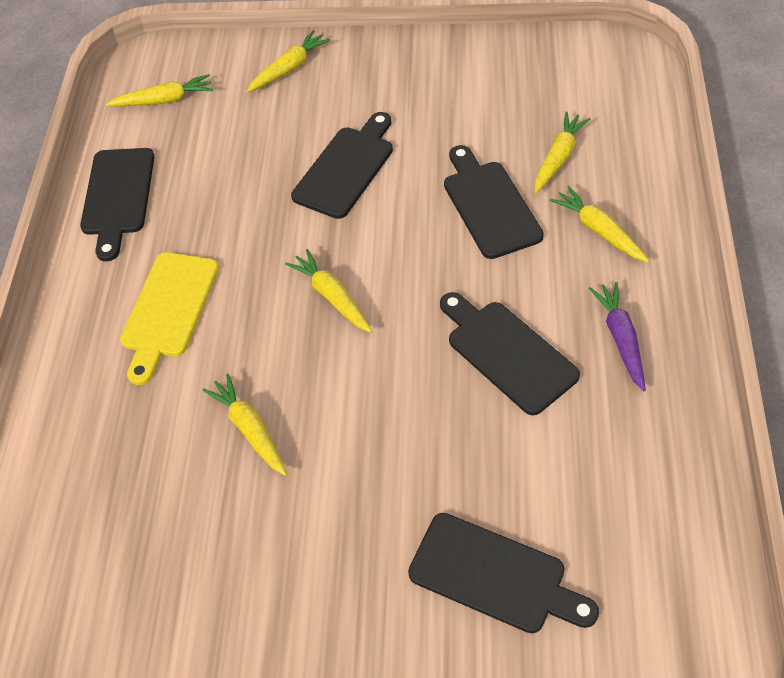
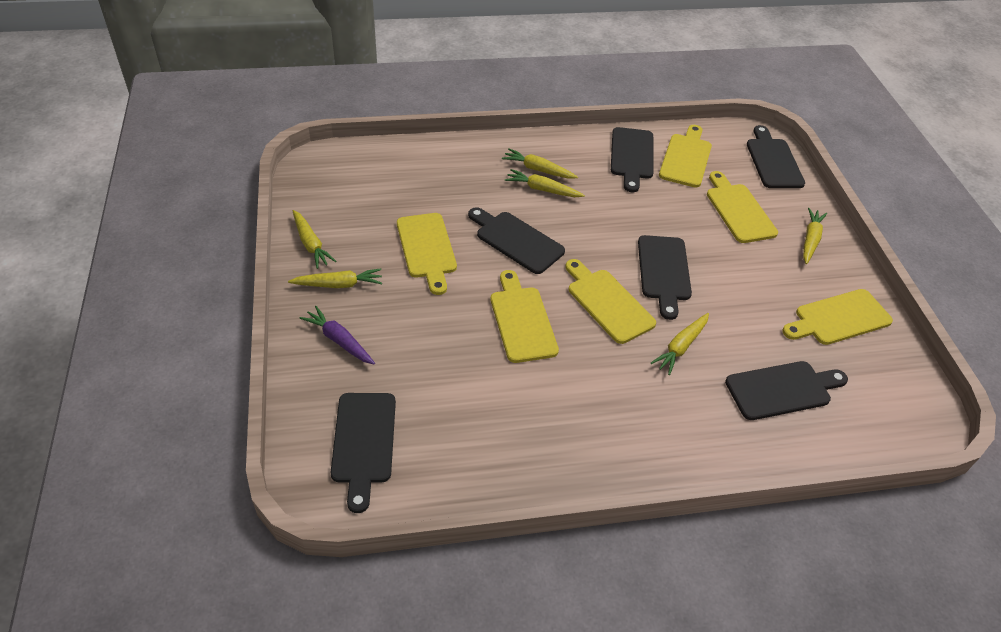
black cutting board: [80,148,154,261] [291,112,393,219] [408,513,599,633] [440,292,580,415] [444,145,544,259] = 5 -> [331,393,396,513] [468,207,565,274] [611,127,654,192] [638,235,692,320] [725,361,848,420] [747,125,805,188] = 6
yellow cutting board: [120,252,219,385] = 1 -> [397,213,457,295] [491,270,559,363] [565,259,656,344] [659,125,712,188] [707,171,778,243] [782,289,893,345] = 6

